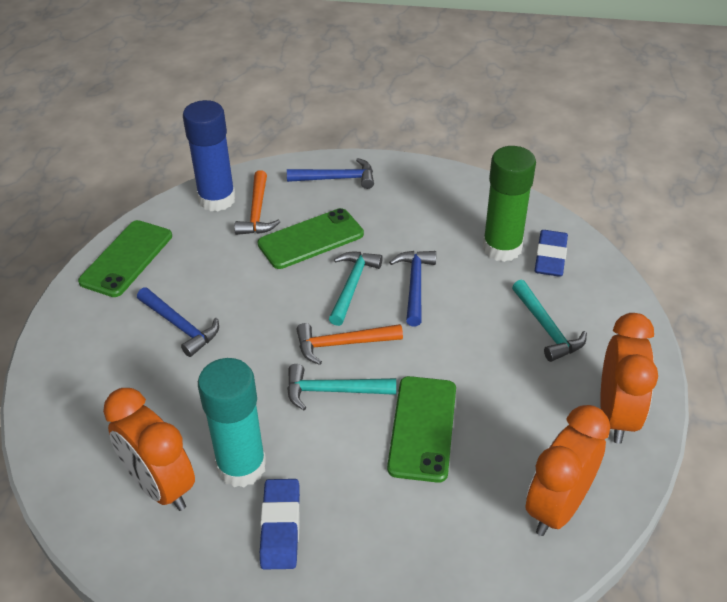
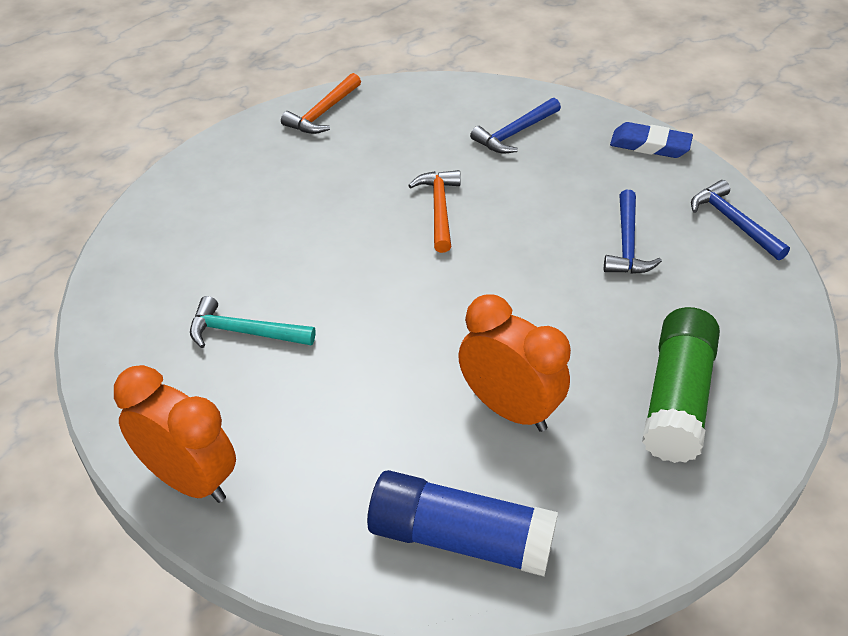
blue eraser: [260,479,300,569] [535,230,568,277] = 2 -> [610,122,693,158] = 1
green phone: [78,220,172,297] [257,208,364,269] [387,376,456,483] = 3 -> none = 0
orange clock: [103,388,195,511] [526,405,610,536] [600,313,658,444] = 3 -> [114,365,236,503] [458,295,571,432] = 2
turquoise glue stick: [198,358,266,487] = 1 -> none = 0
turquoise hammer: [287,364,396,410] [329,252,383,326] [512,280,587,362] = 3 -> [190,296,315,348] = 1

